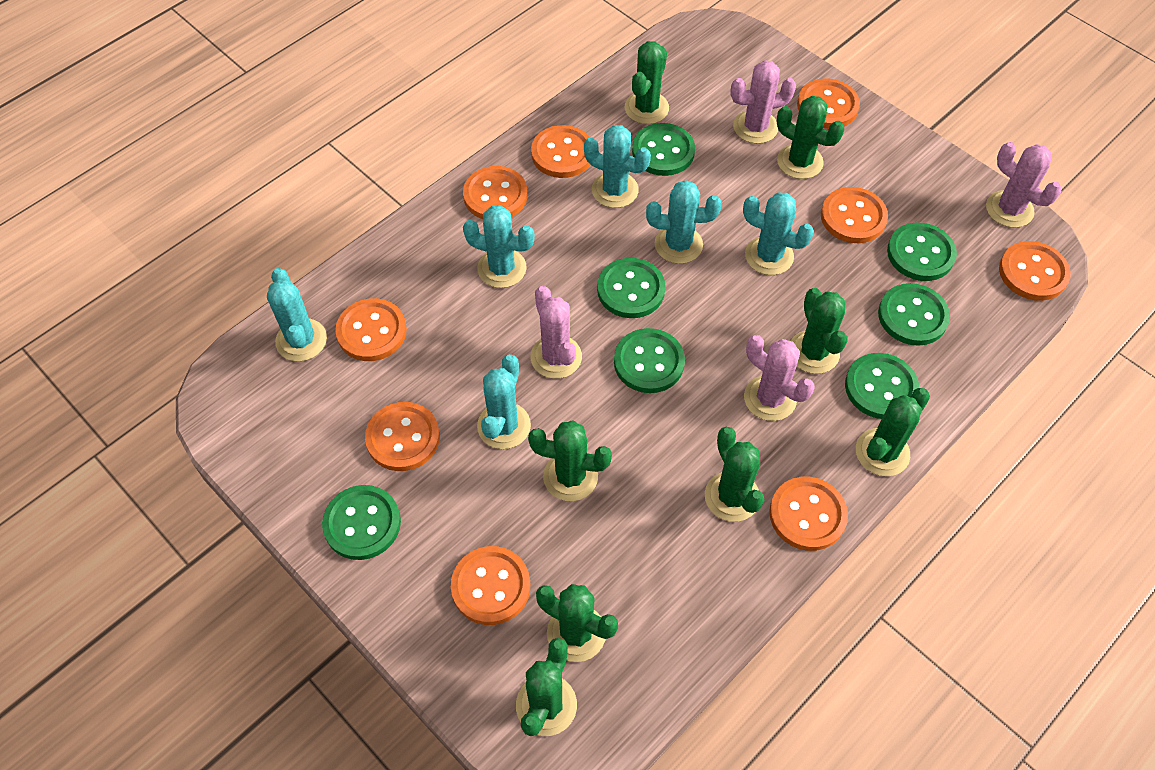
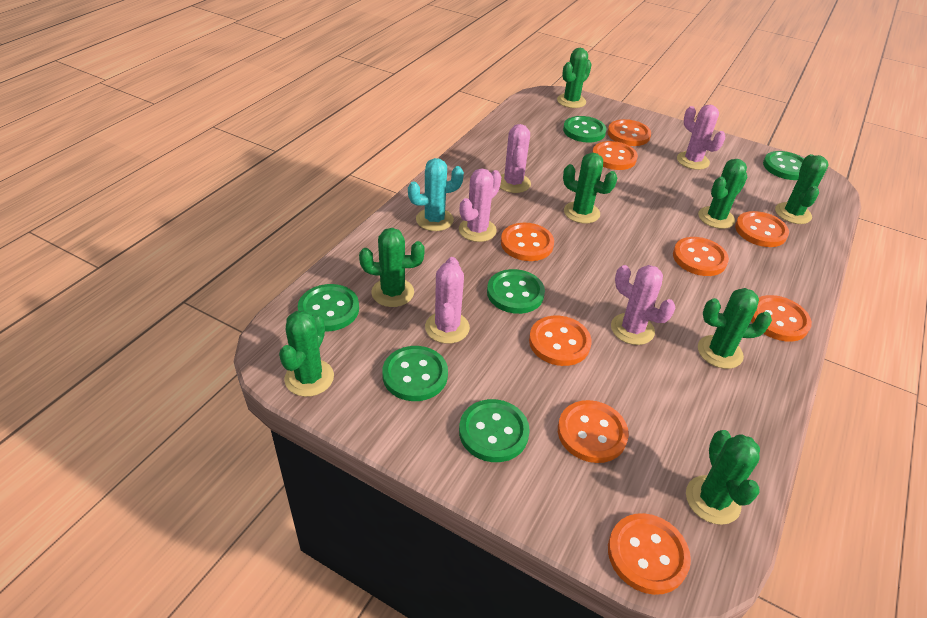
green button: [322,485,401,560] [597,258,666,318] [614,328,685,393] [632,123,695,176] [845,353,919,419] [878,283,950,346] [887,223,957,281] = 7 -> [298,284,359,331] [382,346,448,401] [459,399,530,462] [487,269,545,314] [563,116,607,143] [763,151,804,180] = 6
pink cactus: [531,286,582,379] [730,60,796,144] [744,335,814,421] [986,142,1061,228] = 4 -> [425,257,470,344] [459,168,501,242] [500,124,531,193] [611,265,675,345] [677,105,725,170] = 5
turquoise cactus: [267,268,327,362] [463,205,534,288] [477,354,531,449] [584,125,651,208] [646,180,722,264] [743,192,814,275] = 6 -> [408,158,464,231] = 1

